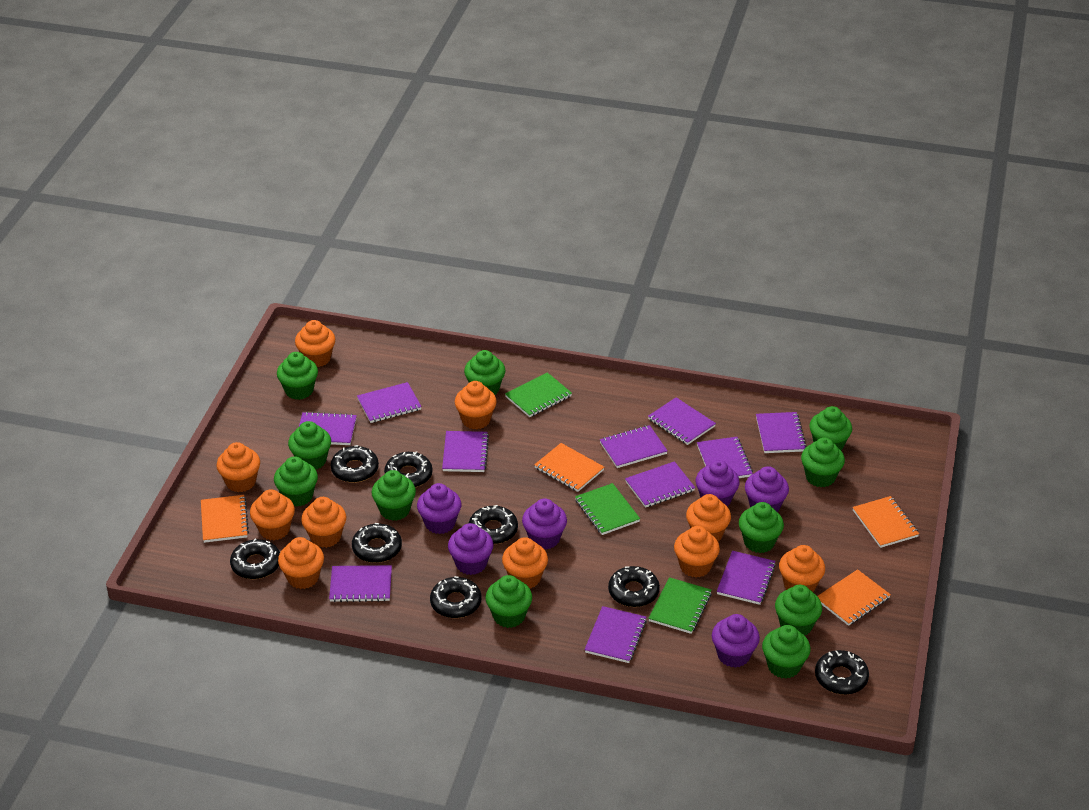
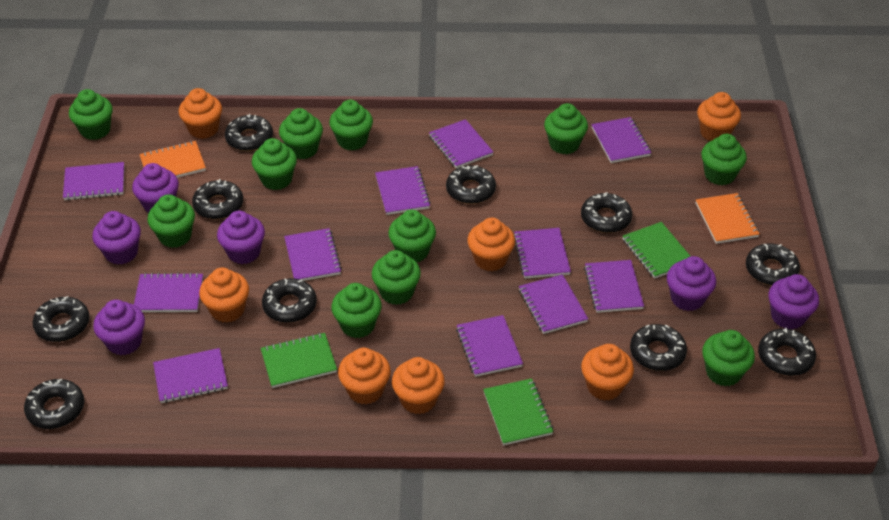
black donut: [230,538,280,579] [331,445,379,483] [352,523,402,563] [384,451,433,487] [430,576,481,618] [469,505,518,544] [608,566,660,607] [815,650,869,695] = 8 -> [24,379,84,429] [33,296,90,342] [192,179,243,219] [225,114,273,151] [262,278,317,323] [446,165,496,204] [581,192,632,233] [630,324,687,371] [746,244,800,286] [758,328,816,376] = 10
orange cupcake: [216,442,260,492] [250,489,295,540] [278,537,324,589] [295,320,335,367] [301,497,346,548] [455,381,497,429] [502,537,548,588] [674,526,720,577] [686,494,731,542] [779,545,825,592] = 10 -> [179,88,222,139] [199,268,249,323] [338,348,391,405] [392,357,445,414] [467,218,515,271] [581,344,634,401] [697,92,741,141] = 7
orange notebook: [201,495,249,543] [534,443,604,492] [817,569,891,626] [853,496,919,548] = 4 -> [140,141,206,178] [696,193,760,244] = 2

